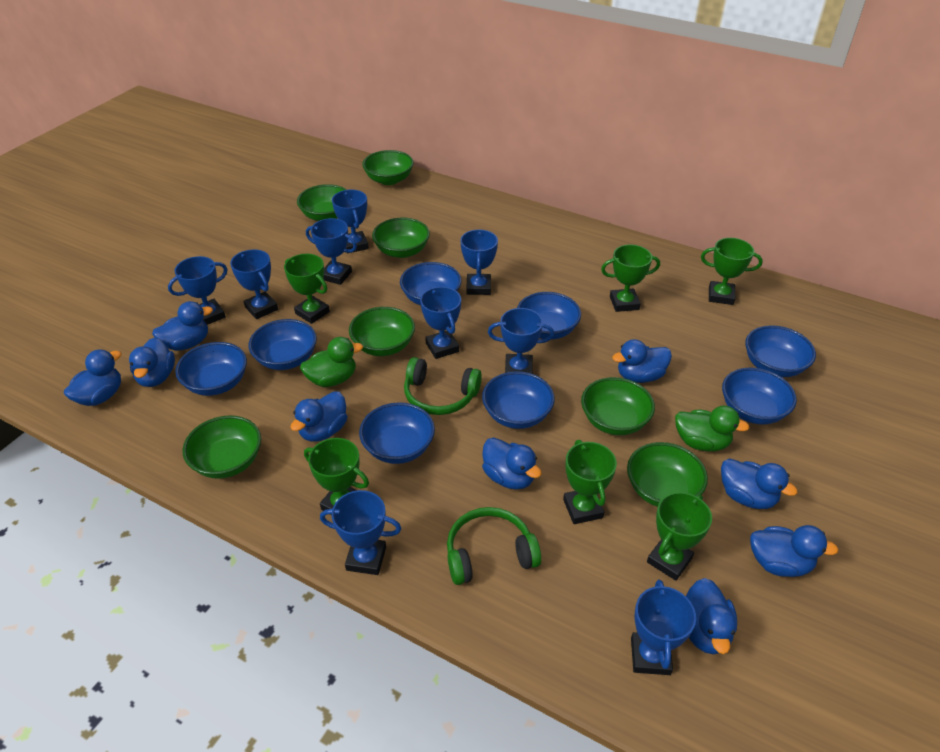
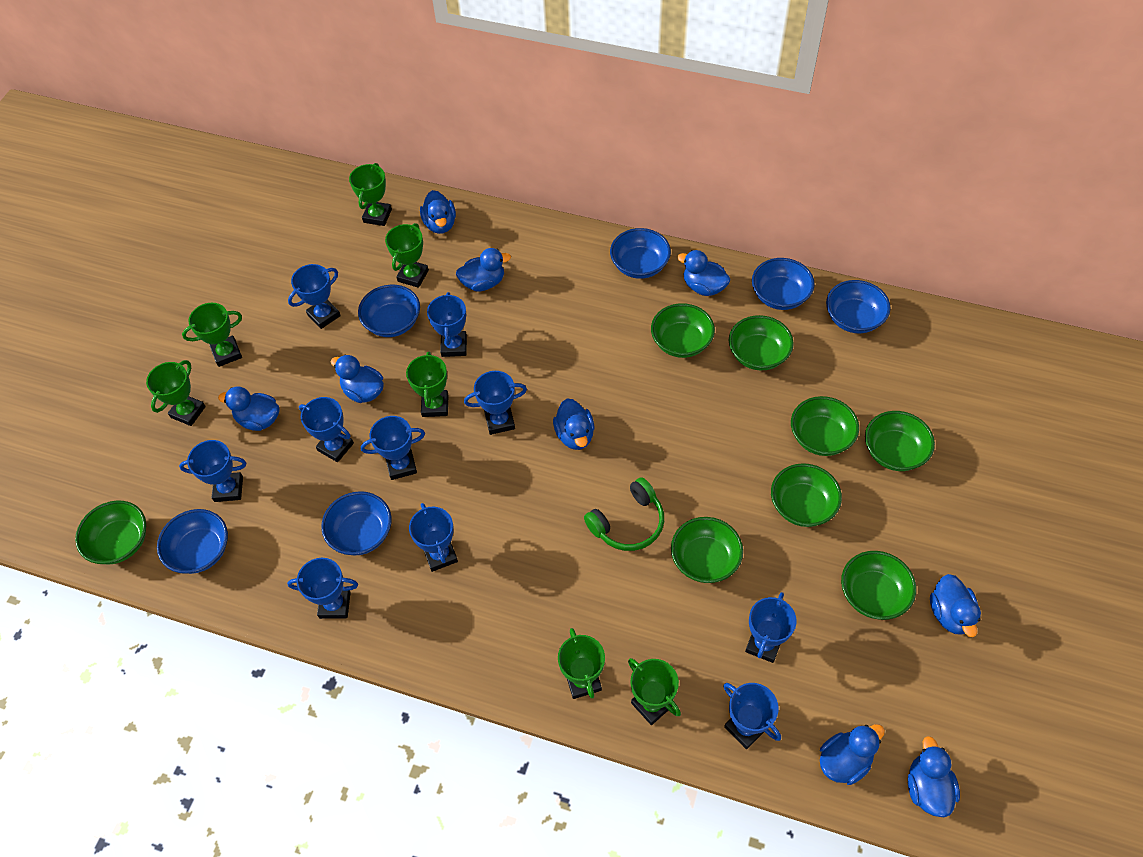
blue bowl: [175,342,247,396] [248,319,317,370] [359,402,435,464] [400,262,462,305] [482,371,555,429] [517,292,581,340] [722,368,797,425] [745,325,816,377] = 8 -> [157,509,228,574] [321,491,392,555] [358,285,420,337] [610,228,671,279] [752,258,815,310] [826,280,891,333] = 6
blue trophy: [168,256,228,325] [230,249,278,319] [306,218,357,285] [320,490,401,575] [332,190,369,252] [420,287,461,359] [460,229,498,295] [488,308,554,374] [631,580,696,675] = 9 -> [179,440,246,502] [287,558,358,619] [288,264,341,329] [299,397,354,462] [361,416,425,480] [409,503,458,572] [427,292,467,357] [464,371,527,435] [723,683,781,749] [745,592,797,663] = 10
green bowl: [183,415,261,479] [297,184,347,221] [349,307,415,356] [362,150,414,185] [372,218,430,258] [581,377,655,435] [627,442,708,507] = 7 -> [75,501,146,565] [651,303,715,358] [671,517,743,583] [729,315,794,370] [771,463,842,527] [791,396,859,456] [841,551,916,620] [865,411,935,471] = 8
green duck: [300,337,363,387] [675,406,750,452] = 2 -> none = 0
green headphones: [404,357,482,415] [447,507,541,585] = 2 -> [584,477,664,551] = 1
green trophy: [284,254,330,324] [304,438,369,515] [563,440,617,524] [601,245,660,312] [647,492,712,581] [701,238,763,305] = 6 -> [146,360,206,426] [182,303,242,367] [349,163,392,226] [385,223,429,288] [406,352,449,417] [558,628,605,699] [628,658,681,725] = 7

